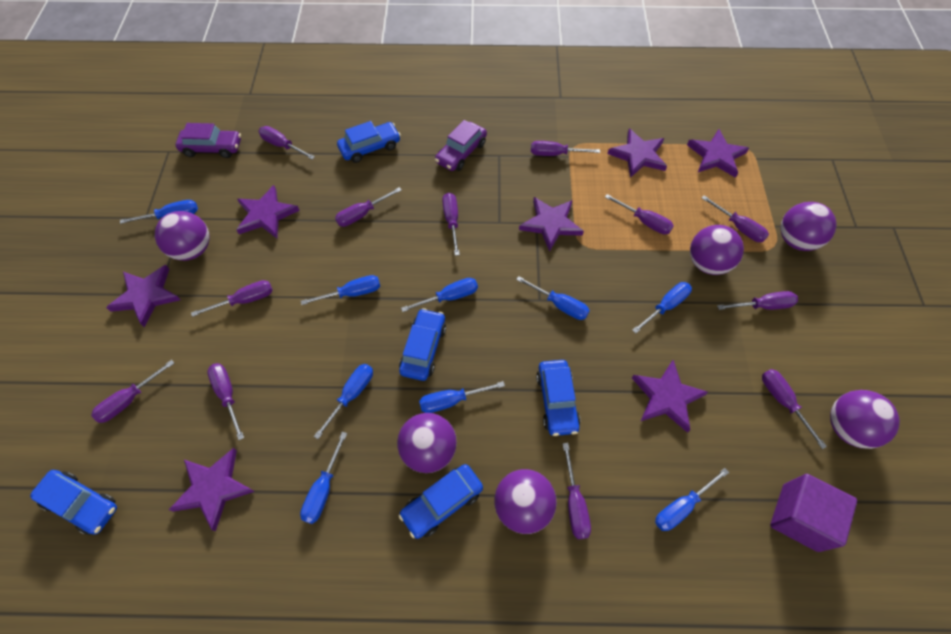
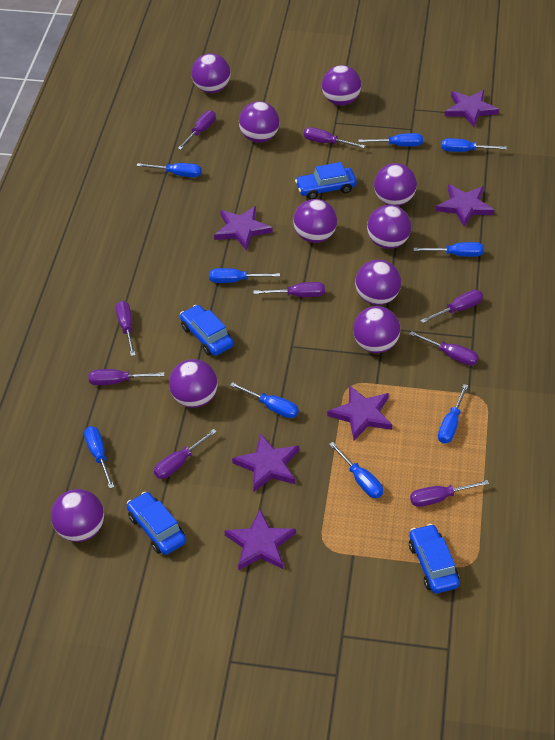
blue car: [30,470,117,535] [337,121,401,163] [399,308,446,381] [399,464,483,539] [536,360,580,436] = 5 -> [127,492,186,555] [180,305,234,356] [295,162,357,200] [409,524,460,593] = 4
purple ball: [155,211,210,261] [397,413,457,473] [495,469,557,534] [690,225,744,275] [780,202,836,251] [830,390,900,449] = 6 -> [51,489,104,542] [169,359,218,408] [191,53,230,93] [239,101,279,143] [293,199,337,243] [322,65,361,105] [353,306,400,353] [355,260,401,305] [367,205,411,249] [374,163,417,206] = 10
purple car: [175,123,241,158] [435,120,487,171] = 2 -> none = 0
purple cube: [770,474,857,552] = 1 -> none = 0
purple screwdriver: [91,360,175,423] [191,280,273,317] [207,363,244,440] [259,126,315,160] [335,187,402,227] [442,193,460,256] [531,141,600,156] [563,443,591,539] [605,194,674,234] [702,195,769,242] [717,291,798,310] [762,369,827,449] = 12 -> [88,369,164,385] [116,301,135,356] [154,429,217,479] [178,110,216,150] [253,282,325,297] [304,127,365,148] [409,331,479,366] [410,480,489,507] [420,290,483,323] = 9
purple star: [106,265,180,327] [169,448,255,531] [236,185,300,238] [519,197,584,252] [607,129,667,178] [632,360,708,433] [687,129,749,178] = 7 -> [214,206,272,250] [225,509,296,571] [232,433,299,492] [327,385,392,440] [436,184,494,227] [445,90,499,127] = 6

